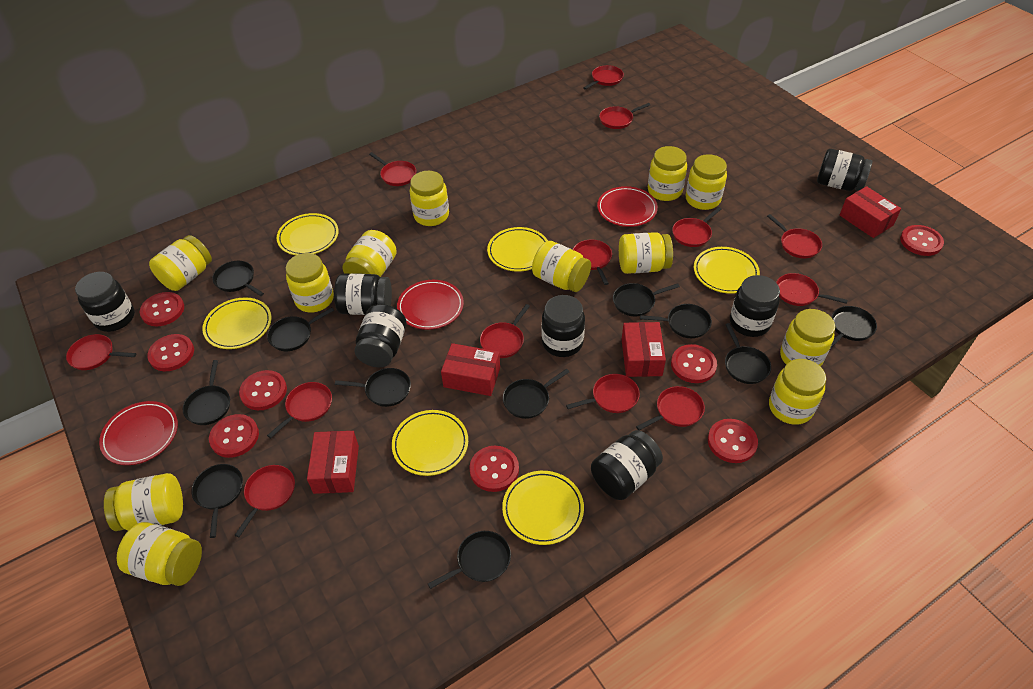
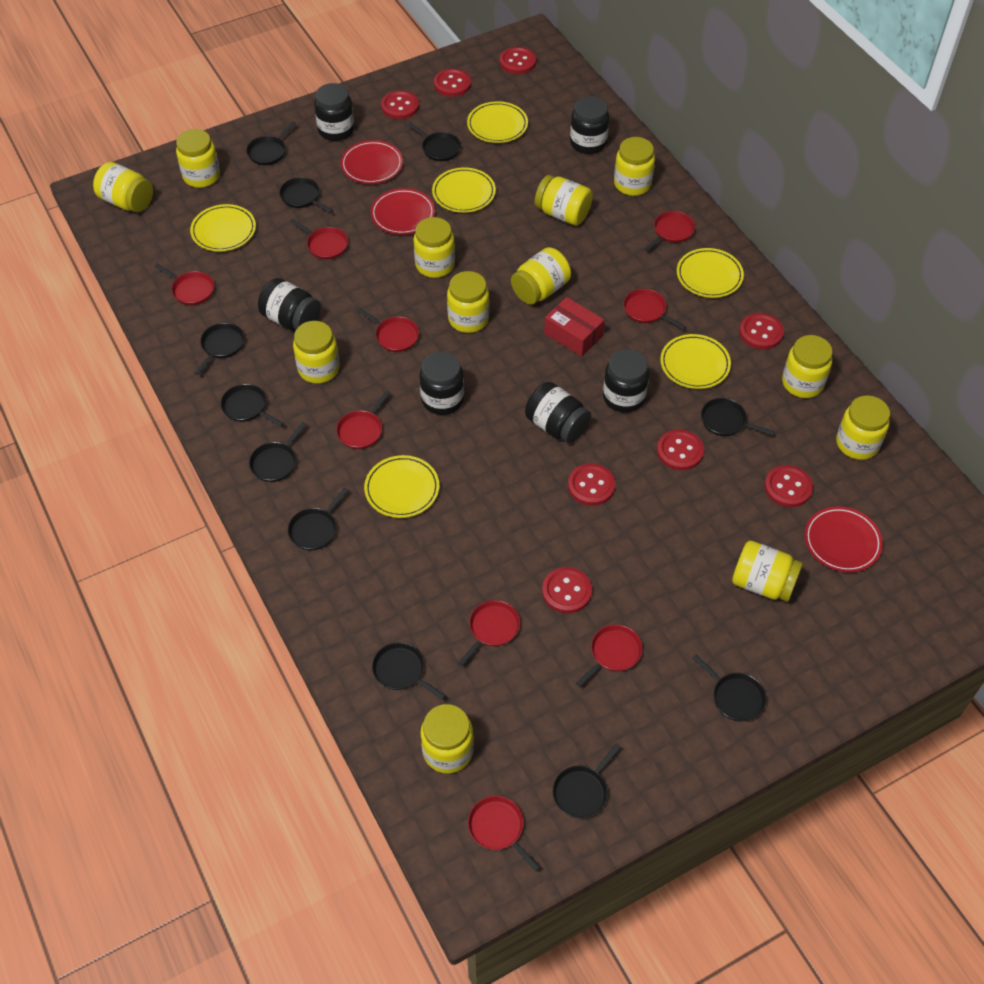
black jar: [75,272,135,332] [334,273,392,315] [355,304,407,367] [542,295,585,357] [591,430,663,500] [730,275,780,337] [817,149,872,191] = 7 -> [258,278,321,331] [314,83,354,141] [420,351,464,415] [525,382,591,443] [570,96,609,154] [603,349,649,413] = 6
red box: [307,431,359,494] [441,343,500,396] [622,322,666,377] [840,186,901,238] = 4 -> [544,297,604,357] = 1
red pan: [66,334,136,370] [235,465,295,537] [267,382,332,438] [369,152,416,186] [480,304,530,358] [566,374,640,413] [573,240,612,285] [583,65,624,90] [599,103,651,129] [636,386,705,430] [672,207,722,247] [767,214,822,258] [776,273,848,306] = 13 -> [154,263,214,305] [289,219,348,259] [336,390,390,449] [357,308,419,352] [458,600,520,666] [468,796,541,872] [576,624,643,687] [623,289,686,330] [644,211,695,251] = 9

